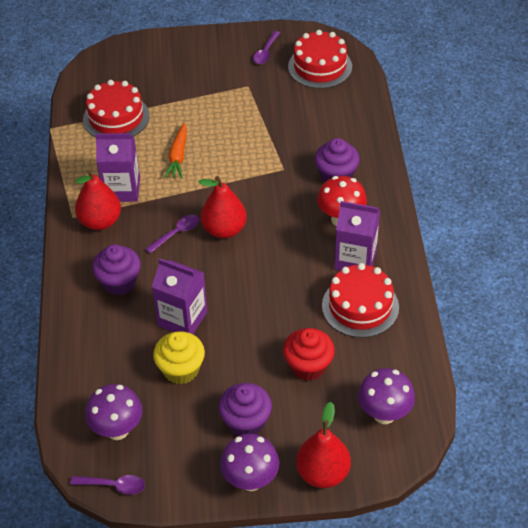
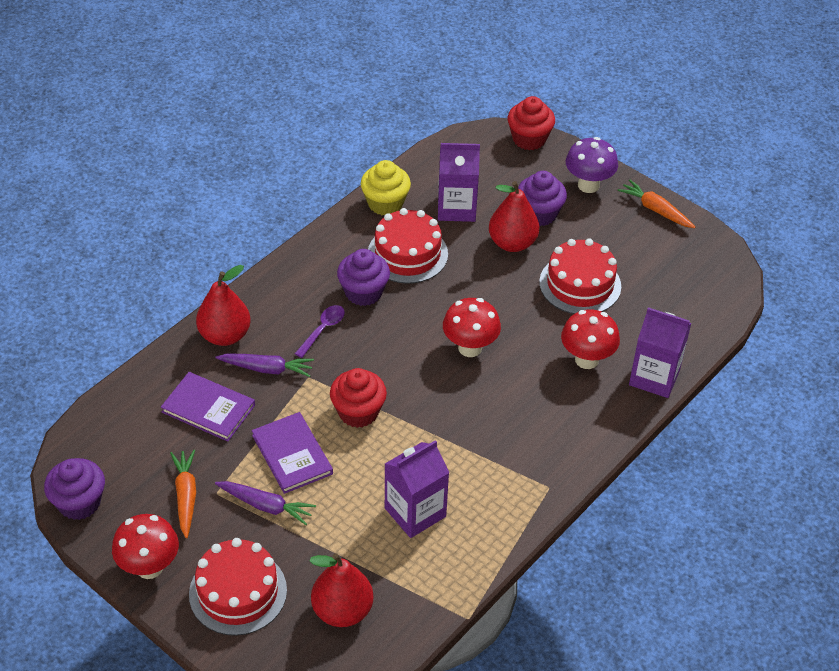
orange carrot: [164,123,187,179] = 1 -> [170,450,196,538] [618,180,695,228] = 2
purple book: none = 0 -> [161,372,255,442] [252,412,333,494] = 2
purple carrot: none = 0 -> [215,354,314,377] [215,481,316,525] = 2
purple mushroom: [85,384,142,440] [220,434,279,491] [358,368,415,424] = 3 -> [566,137,618,193] = 1
purple spoon: [70,475,145,495] [146,215,199,253] [253,31,280,64] = 3 -> [295,305,345,358] = 1
red cupcake: [283,328,335,381] = 1 -> [330,368,387,428] [508,96,555,150] = 2
red mushroom: [317,176,367,226] = 1 -> [112,514,179,579] [443,298,501,357] [561,309,620,369] = 3

